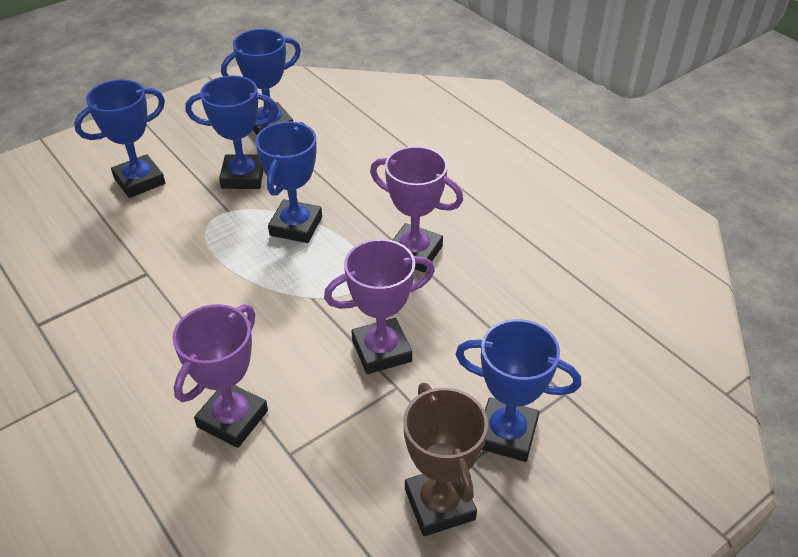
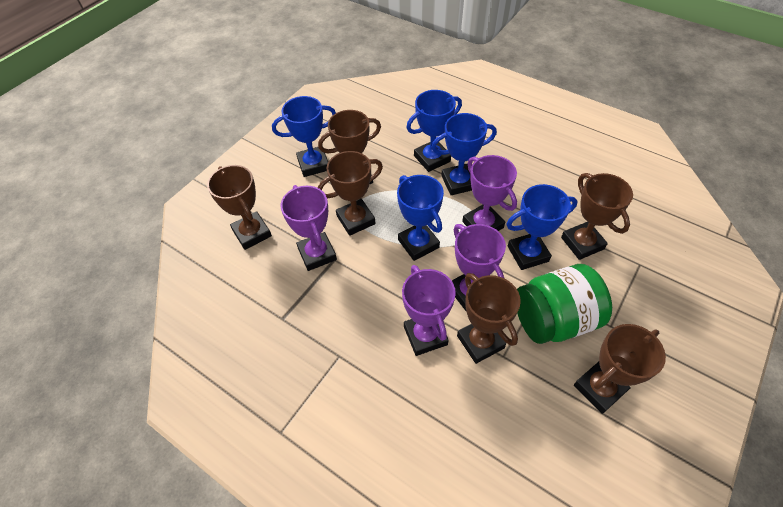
brown trophy: [403,383,488,536] = 1 -> [207,165,272,250] [317,151,383,236] [318,110,381,185] [457,273,521,364] [561,173,633,260] [574,324,666,414] = 6
green jar: none = 0 -> [517,264,612,344] = 1
purple trophy: [172,304,268,448] [324,239,435,374] [370,146,463,272] = 3 -> [281,185,337,271] [402,265,456,356] [452,224,506,311] [462,155,517,231] = 4

